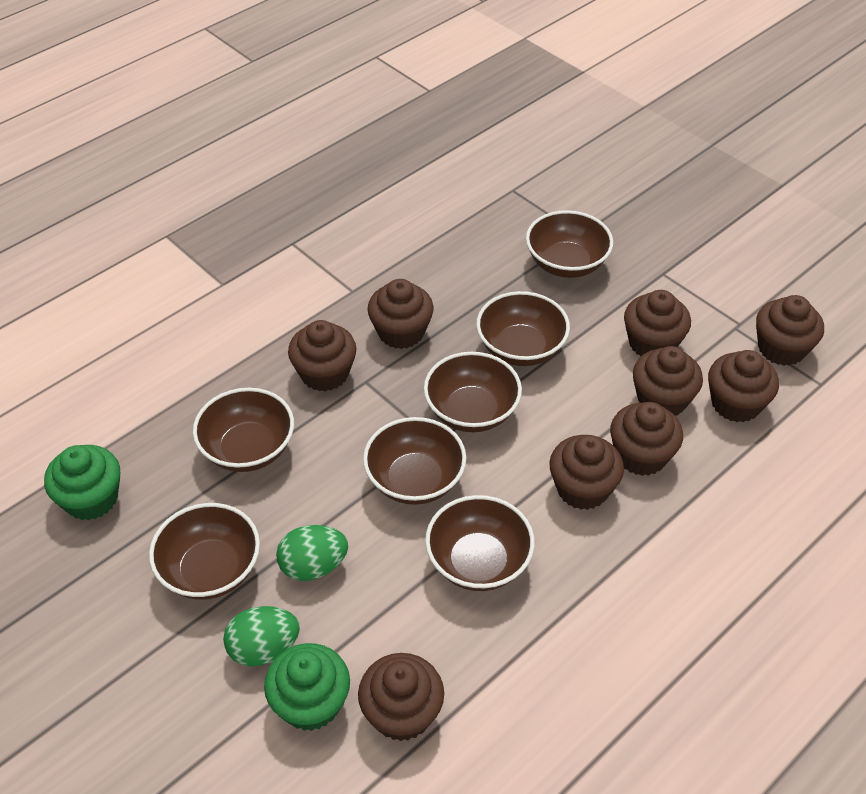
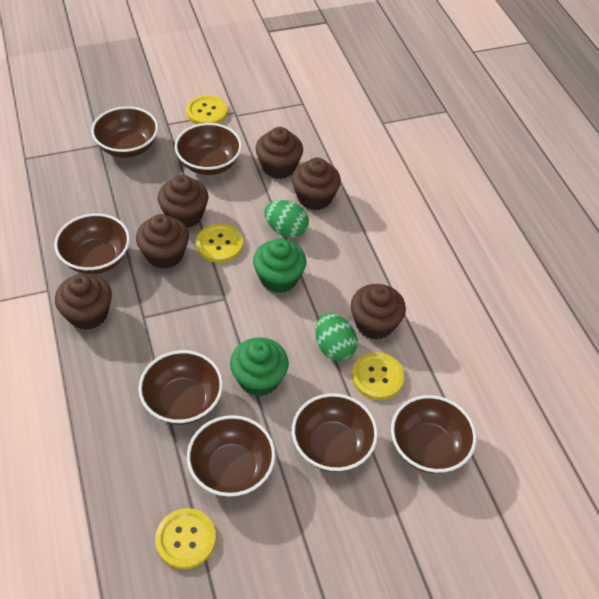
brown cupcake: [288,320,356,392] [358,653,444,741] [367,279,434,349] [549,435,624,510] [610,402,683,476] [624,290,691,356] [633,346,703,416] [708,350,779,422] [756,295,824,366] = 9 -> [55,274,112,330] [136,214,189,269] [158,175,208,228] [256,127,303,179] [292,158,341,210] [351,284,406,340] = 6
yellow button: none = 0 -> [155,508,216,569] [186,95,227,124] [196,224,243,263] [352,352,404,400] = 4

